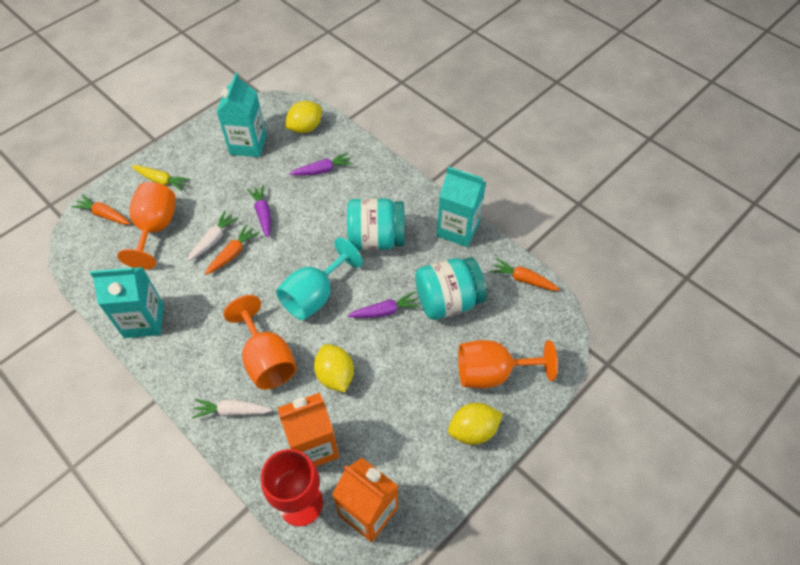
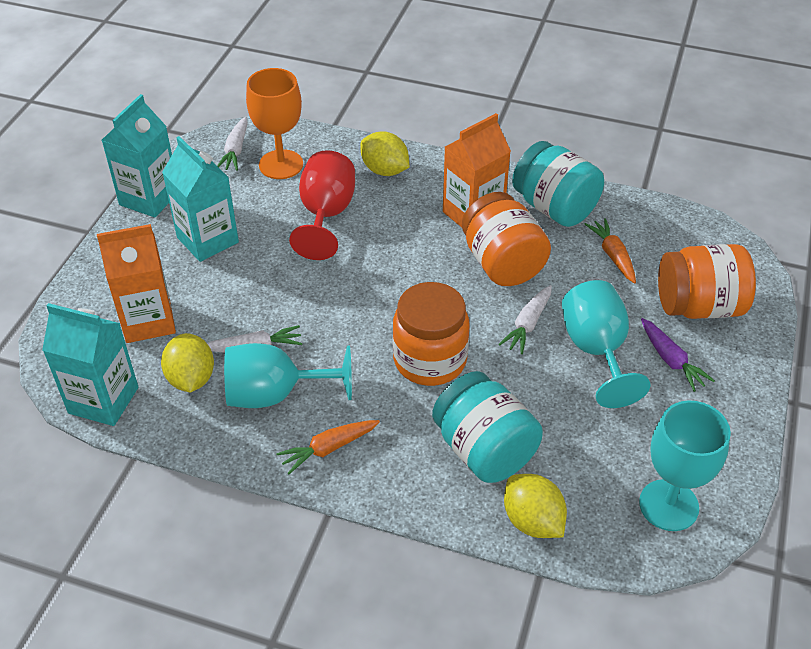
orange carrot: [72,195,130,225] [205,224,259,275] [490,258,560,291] = 3 -> [276,420,380,474] [585,218,636,283] = 2
orange goblet: [117,182,176,270] [223,295,297,390] [458,340,558,389] = 3 -> [246,68,303,179] = 1
orange jar: none = 0 -> [392,282,470,386] [462,192,551,286] [658,244,756,319] = 3
purple carrot: [247,185,271,238] [289,152,353,176] [347,292,420,318] = 3 -> [641,318,715,392] = 1
turquoise goblet: [276,238,363,320] = 1 -> [224,343,352,408] [562,280,650,408] [639,400,731,531] = 3
white carrot: [187,211,238,261] [192,399,272,419] = 2 -> [207,325,302,353] [217,117,248,171] [498,285,552,354] = 3
yellow carrot: [131,165,190,191] = 1 -> none = 0

